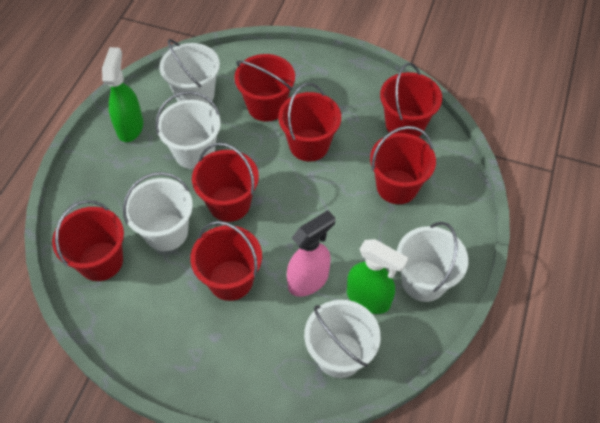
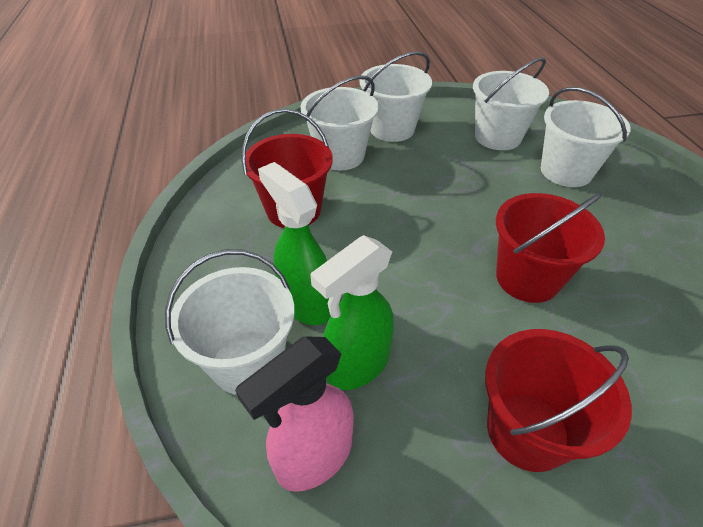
red bucket: [52,200,124,281] [190,221,262,301] [192,143,259,222] [234,54,295,122] [278,83,341,161] [370,126,436,204] [380,63,442,137] = 7 -> [242,109,333,228] [485,329,632,472] [496,193,605,303] = 3

